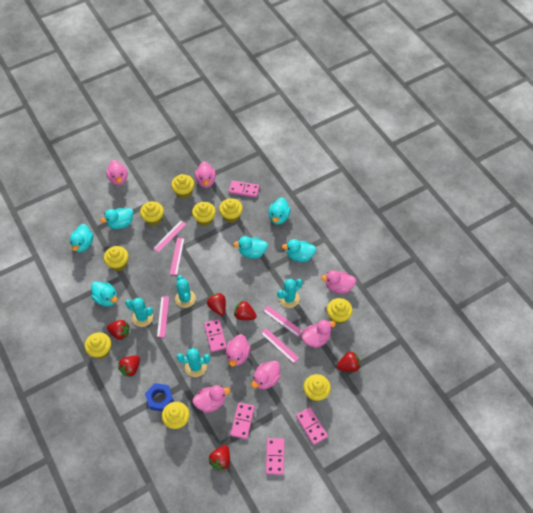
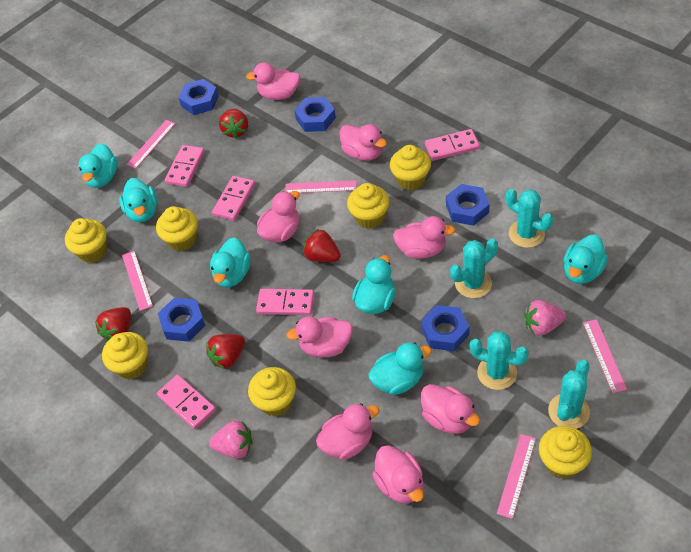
blue nut: [145,383,174,412] = 1 -> [158,298,206,342] [178,79,219,115] [294,97,336,132] [421,305,469,351] [446,184,490,226] = 5
pink duck: [106,160,128,186] [193,385,230,413] [195,161,216,188] [226,334,250,367] [251,360,281,390] [302,320,336,348] [321,270,357,294] = 7 -> [246,62,300,100] [257,191,300,243] [286,316,353,357] [316,403,379,460] [339,124,387,161] [372,445,424,504] [393,216,455,259] [421,384,480,434] = 8
pink strawberry: none = 0 -> [209,421,253,459] [524,300,566,336] = 2
red strawberry: [107,320,130,340] [118,355,140,377] [207,293,226,315] [209,445,230,470] [234,301,257,320] [337,352,360,372] = 6 -> [95,307,131,341] [206,334,245,369] [219,109,248,139] [303,229,341,262] = 4
yellow cupcake: [85,332,111,359] [104,246,129,271] [140,201,164,226] [162,402,190,429] [171,174,195,199] [192,202,216,226] [219,198,243,223] [303,374,331,402] [327,298,353,324] = 9 -> [65,218,107,263] [102,332,148,379] [156,206,198,251] [248,367,296,417] [347,183,389,229] [390,145,431,190] [539,426,592,479] = 7

